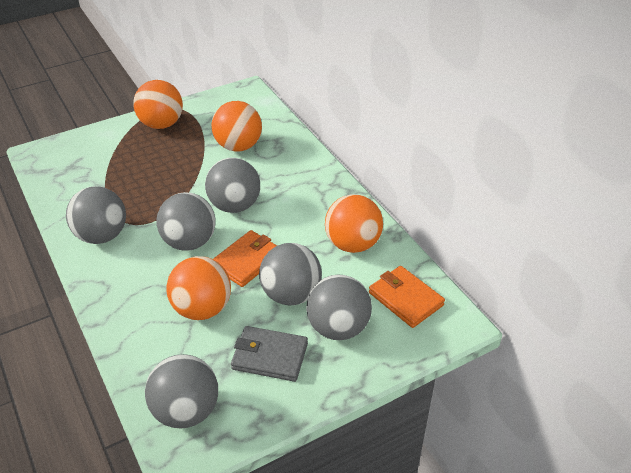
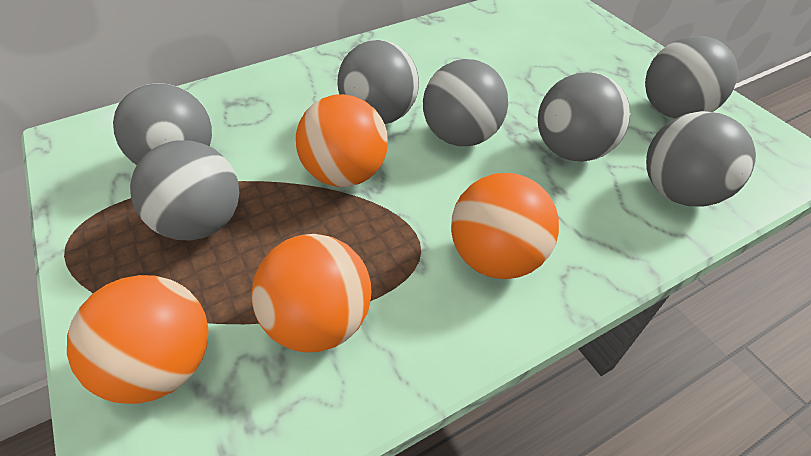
grey ball: [66,186,126,244] [145,354,218,428] [156,192,216,251] [205,158,260,213] [259,243,322,305] [306,275,372,340] = 6 -> [113,83,212,165] [130,140,239,240] [337,40,419,124] [423,59,508,146] [538,72,630,162] [645,36,738,119] [646,111,756,206] = 7
grey wallet: [231,326,308,382] = 1 -> none = 0
orange wallet: [213,230,277,287] [369,266,445,328] = 2 -> none = 0

